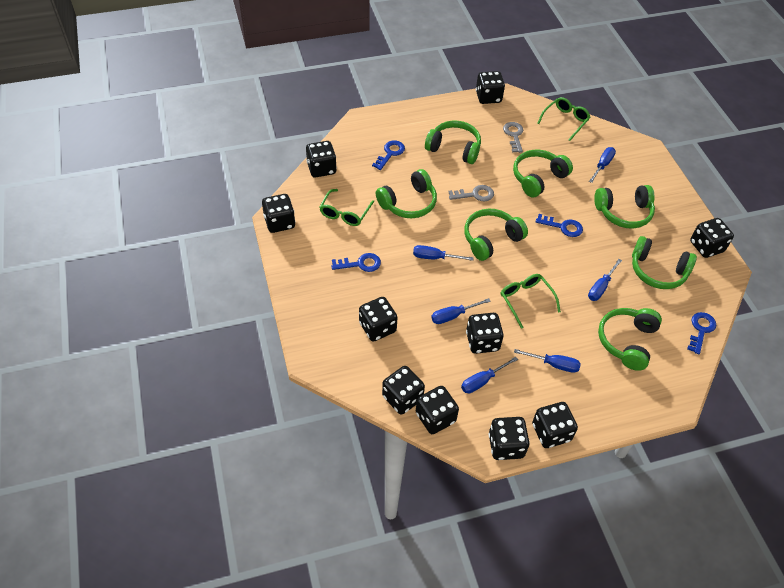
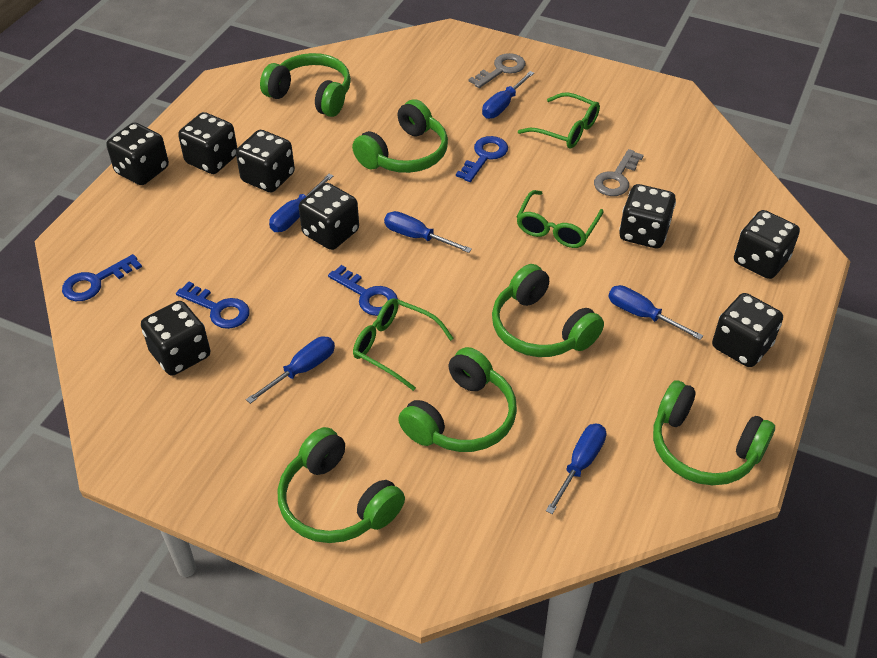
black dice: [262,194,295,233] [306,141,337,178] [359,297,397,341] [382,366,425,415] [416,386,459,434] [466,313,504,354] [476,71,505,104] [489,417,530,460] [532,402,578,448] [690,218,734,258] = 10 -> [106,122,169,185] [141,301,211,376] [178,112,237,174] [236,130,295,192] [299,183,359,250] [619,184,676,248] [712,293,783,367] [734,210,800,279] = 8
green headphones: [376,169,437,218] [425,121,481,164] [464,208,528,261] [513,150,573,197] [594,185,655,229] [598,308,662,371] [632,236,697,289] = 7 -> [260,53,351,117] [278,427,405,543] [352,99,448,173] [398,347,517,452] [492,264,604,357] [653,380,775,485] = 6

